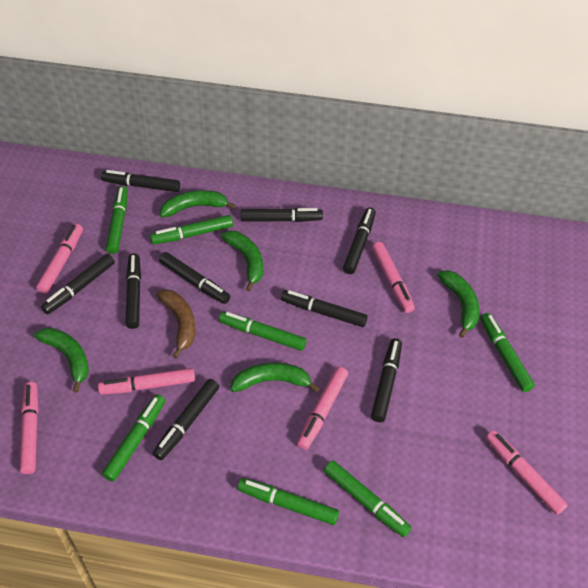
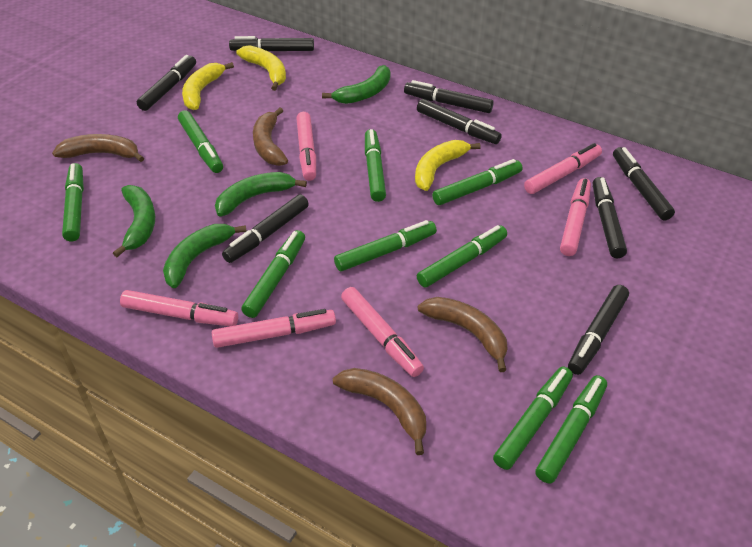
black marker: [41,254,115,314] [101,170,180,192] [125,253,141,329] [153,379,219,460] [159,252,230,304] [241,208,323,222] [281,290,368,327] [343,208,376,274] [371,338,402,422] = 9 -> [137,55,196,111] [222,194,309,263] [229,36,314,51] [404,80,494,113] [417,99,502,144] [568,285,629,375] [593,177,627,258] [613,147,675,220] = 8
brown banana: [156,289,195,358] = 1 -> [52,134,144,162] [253,108,288,166] [333,368,426,455] [418,297,508,372] = 4
green banana: [34,328,89,393] [160,190,236,218] [221,231,263,291] [230,362,319,392] [437,270,480,338] = 5 -> [113,185,155,257] [163,224,246,288] [215,172,307,217] [322,65,390,104] = 4
green marker: [102,394,165,481] [106,186,128,254] [150,215,233,244] [219,311,306,351] [238,478,339,525] [324,460,412,537] [480,313,535,392] = 7 -> [62,163,84,241] [178,110,223,173] [241,230,305,318] [334,220,437,271] [365,129,386,202] [417,225,507,288] [432,159,522,205] [493,366,573,470] [535,375,607,484] = 9
yellow banana: none = 0 -> [182,62,234,110] [236,45,286,91] [415,140,481,191] = 3

